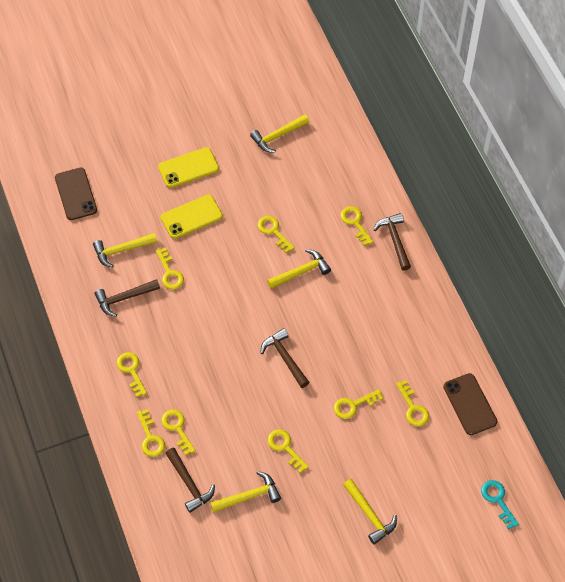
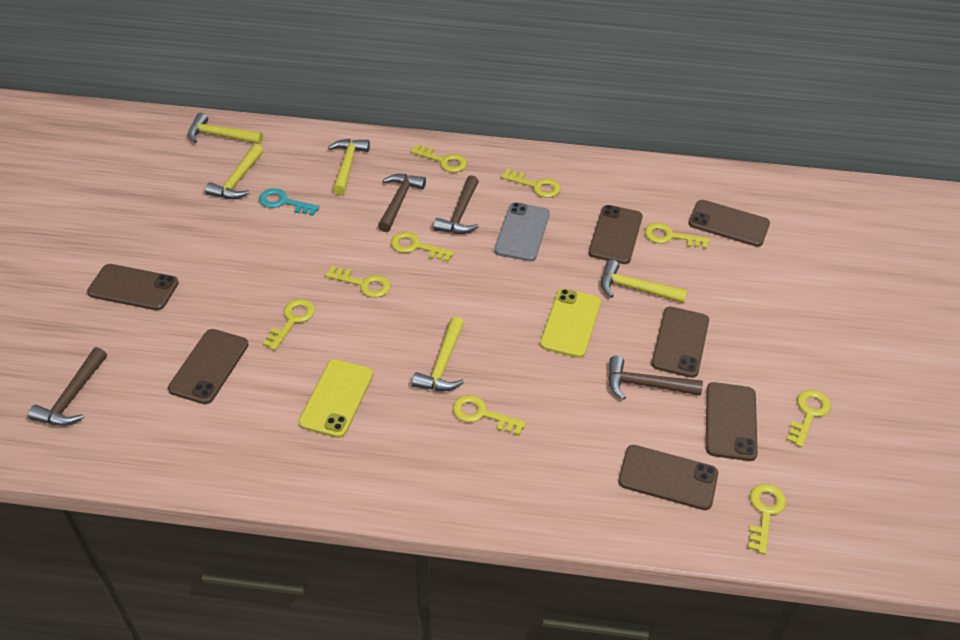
brown phone: [55,168,97,220] [443,373,497,435] = 2 -> [87,264,179,310] [168,329,248,404] [588,205,643,264] [618,445,718,510] [651,307,709,378] [688,200,770,247] [706,382,758,461] = 7
grey phone: none = 0 -> [494,202,550,261] = 1

